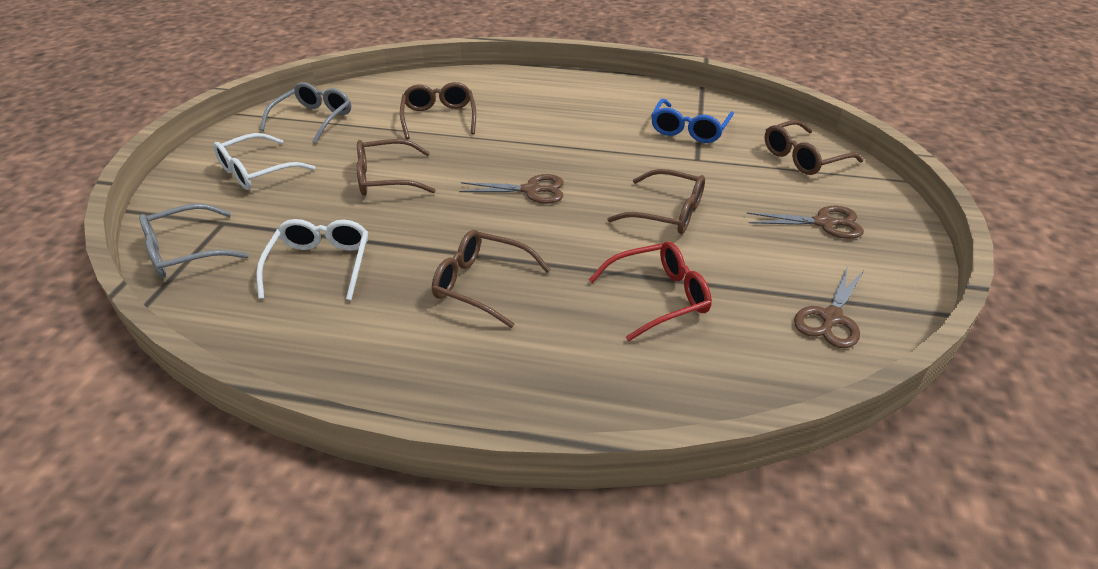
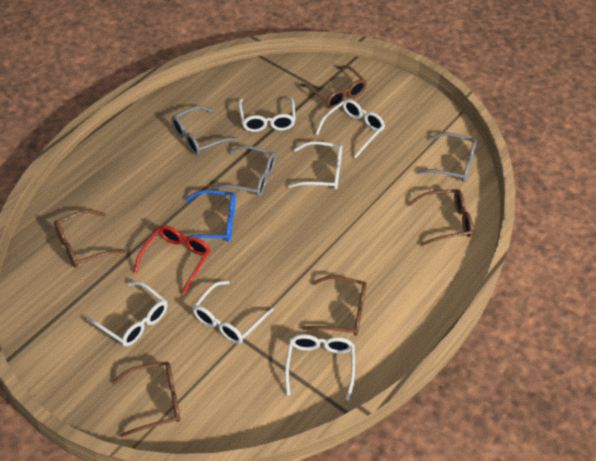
brown scissors: [459,174,564,204] [747,206,864,239] [794,266,864,349] = 3 -> none = 0
grey glasses: [139,204,249,278] [260,82,351,143] = 2 -> [171,106,239,155] [212,145,276,196] [417,132,477,182] = 3
white glasses: [213,133,315,190] [256,219,368,300] = 2 -> [86,281,168,346] [193,281,274,344] [238,96,296,132] [285,334,355,401] [287,141,342,190] [316,99,385,158] = 6

